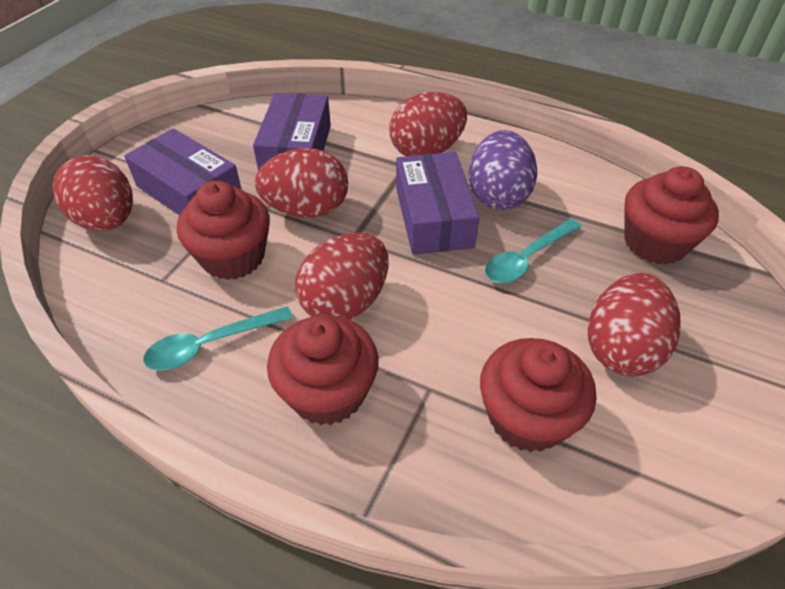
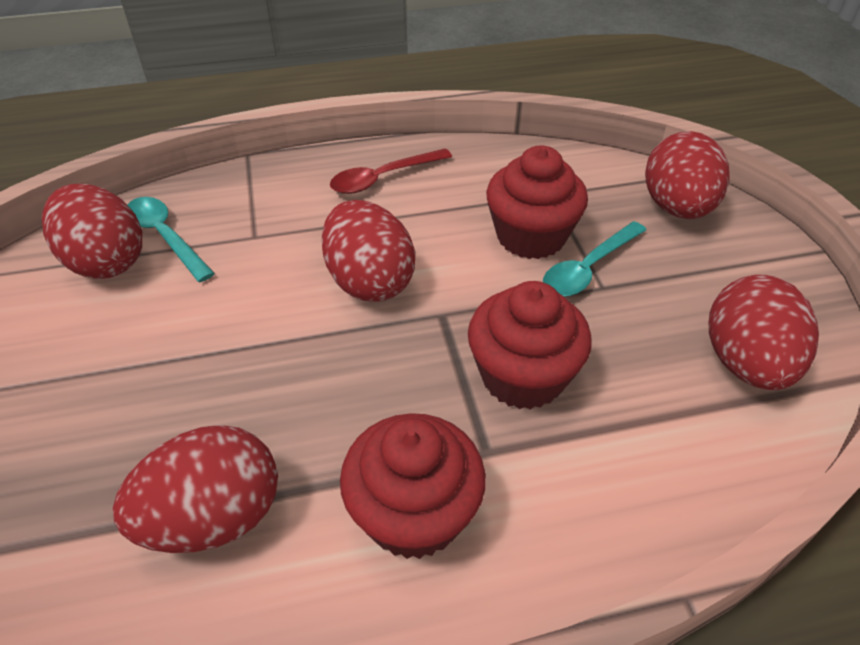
purple box: [124,128,241,215] [253,93,331,171] [396,152,480,255] = 3 -> none = 0
purple egg: [469,130,537,210] = 1 -> none = 0
red cupcake: [177,180,270,280] [267,315,379,425] [480,338,596,452] [624,166,719,265] = 4 -> [340,413,486,559] [468,281,592,410] [486,146,588,259] = 3
red spoon: none = 0 -> [330,149,452,194] = 1

